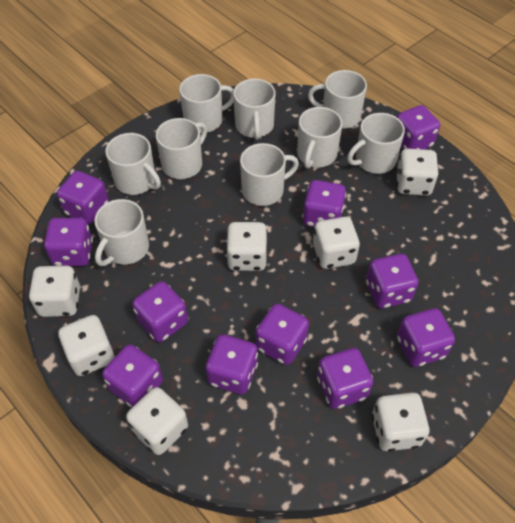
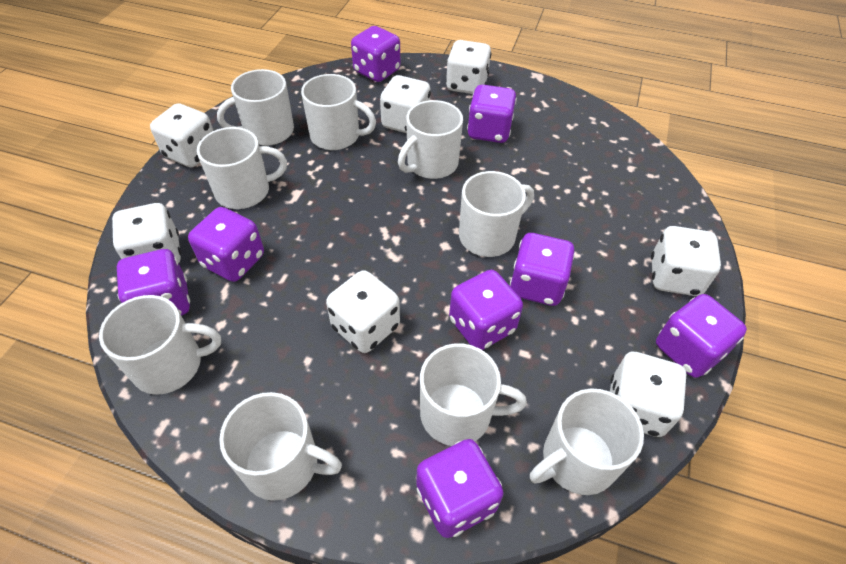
purple dice: [44,218,93,266] [57,171,109,224] [102,344,163,407] [132,281,188,342] [205,334,258,394] [256,304,309,365] [302,180,346,227] [317,348,373,409] [366,254,418,308] [397,105,440,150] [397,308,455,367] = 11 -> [117,249,190,316] [188,207,264,282] [351,26,400,82] [416,439,504,538] [449,270,523,350] [467,85,517,143] [510,233,575,306] [656,294,747,378] = 8

